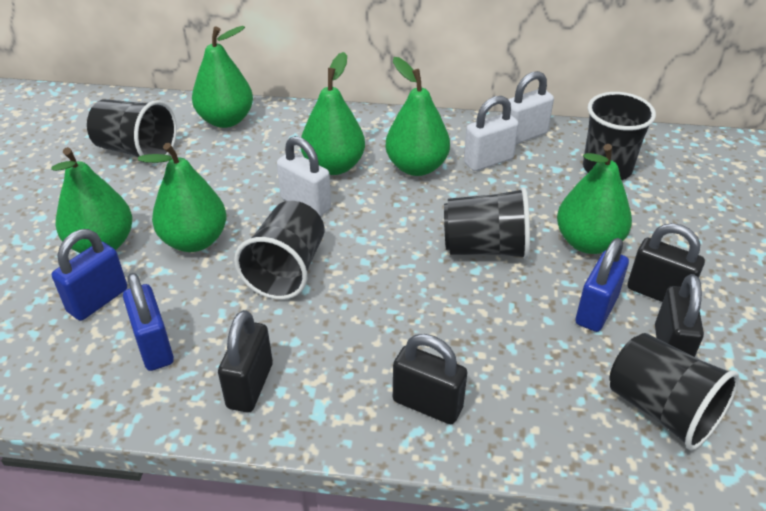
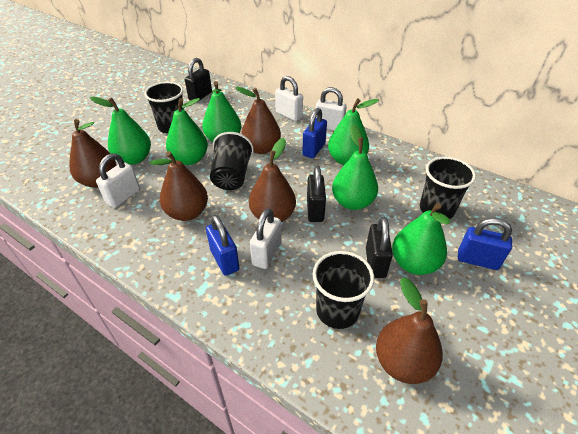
black cup: [87,99,177,164] [234,201,324,300] [444,187,530,260] [583,92,656,180] [609,333,740,451] = 5 -> [144,82,184,134] [210,132,254,190] [313,251,374,329] [420,157,476,219] = 4
black padlock: [218,310,273,412] [393,334,467,424] [628,223,705,302] [655,274,704,357] = 4 -> [185,58,212,101] [307,166,326,222] [366,217,393,278] = 3
brown pear: none = 0 -> [69,119,117,188] [150,151,208,221] [235,87,281,154] [249,138,296,222] [376,277,443,384] = 5
white padlock: [277,136,331,216] [464,96,519,171] [508,71,554,144] = 3 -> [96,153,140,208] [250,208,281,269] [275,76,303,121] [316,87,347,131] = 4

